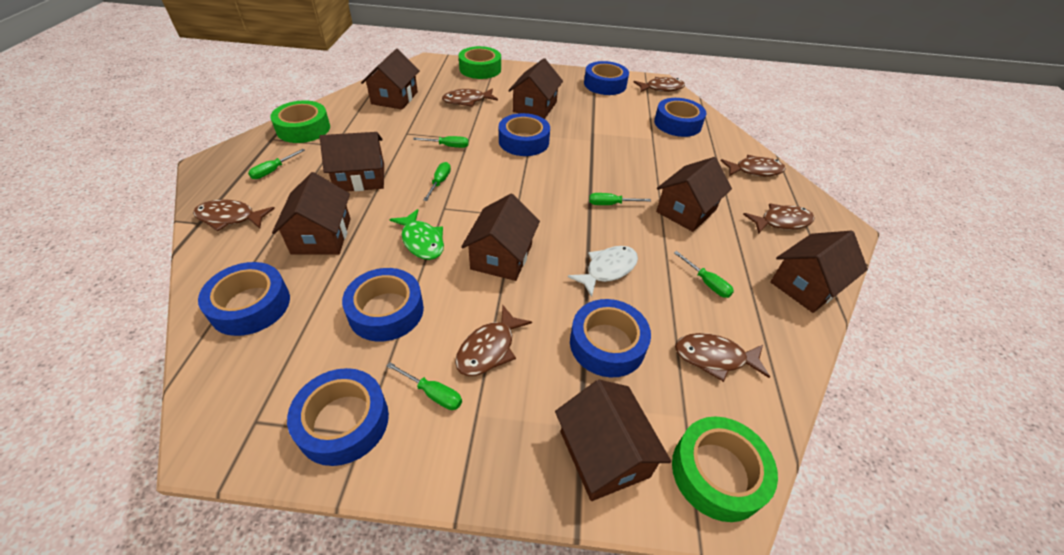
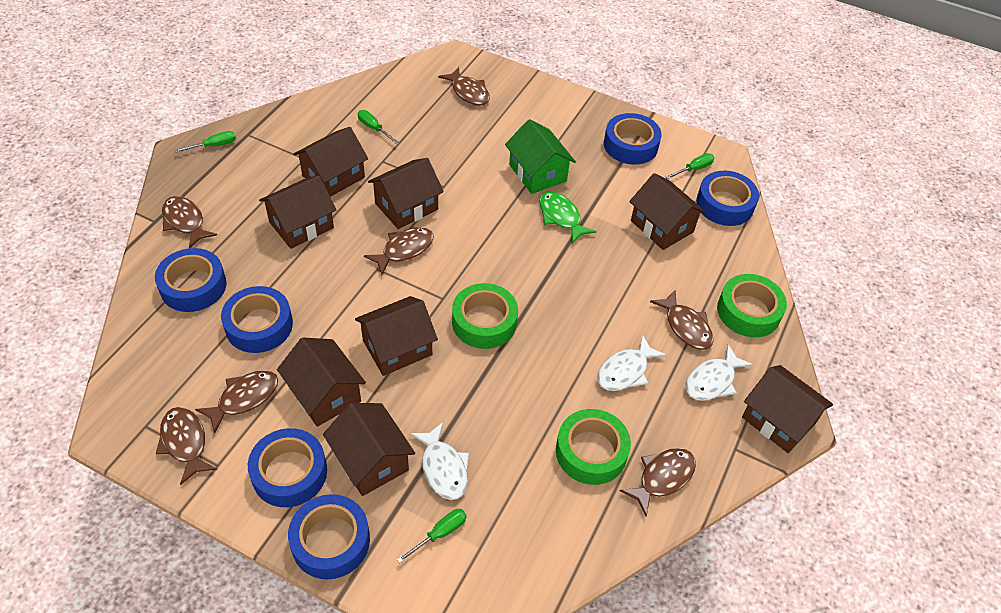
blue tape: [198,262,290,336] [287,368,389,466] [342,268,424,342] [499,113,550,156] [570,299,651,377] [584,61,629,95] [654,98,707,137] = 7 -> [155,248,227,312] [221,286,293,353] [248,428,327,507] [288,494,370,579] [604,113,662,165] [696,171,759,226] = 6
green house: none = 0 -> [505,119,576,194] = 1
green screwdriver: [248,149,305,179] [386,362,462,410] [413,136,469,148] [424,162,451,201] [589,193,651,205] [674,251,734,298] = 6 -> [174,131,236,153] [358,110,398,144] [397,509,466,563] [666,153,714,179] = 4
white fish: [568,246,638,297] = 1 -> [410,422,469,500] [597,335,667,391] [685,344,753,401] = 3

